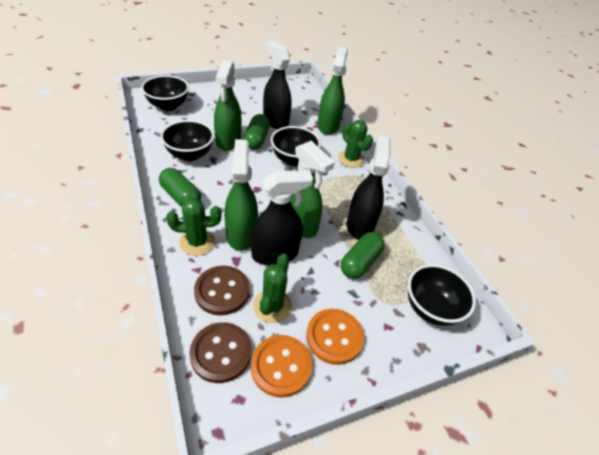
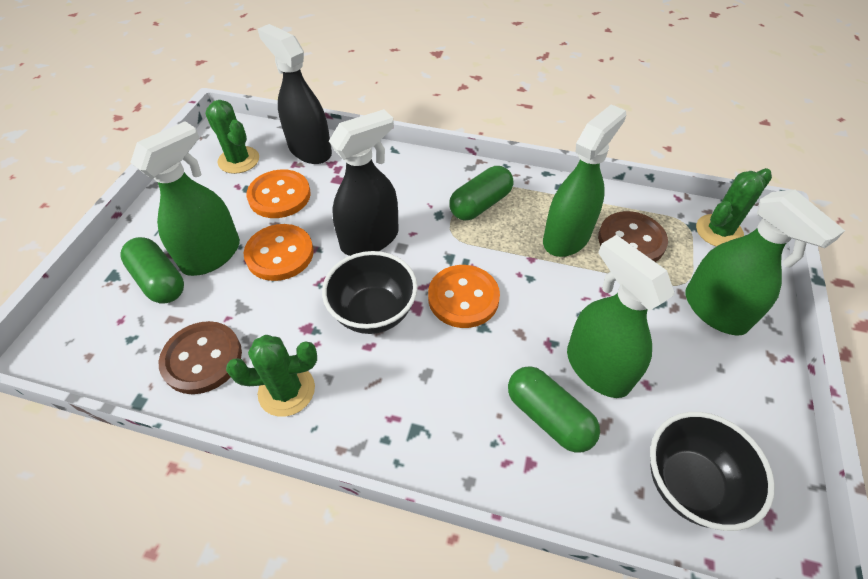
black bowl: [141,75,189,111] [161,120,214,161] [271,126,321,166] [408,264,476,326] = 4 -> [322,251,418,334] [650,412,775,531] = 2
black spray bottle: [251,170,313,266] [263,40,291,129] [347,135,390,240] = 3 -> [258,24,332,164] [329,109,399,256] = 2
orange button: [251,335,312,398] [306,309,364,365] = 2 -> [244,224,314,281] [247,169,311,218] [428,265,500,328] = 3

